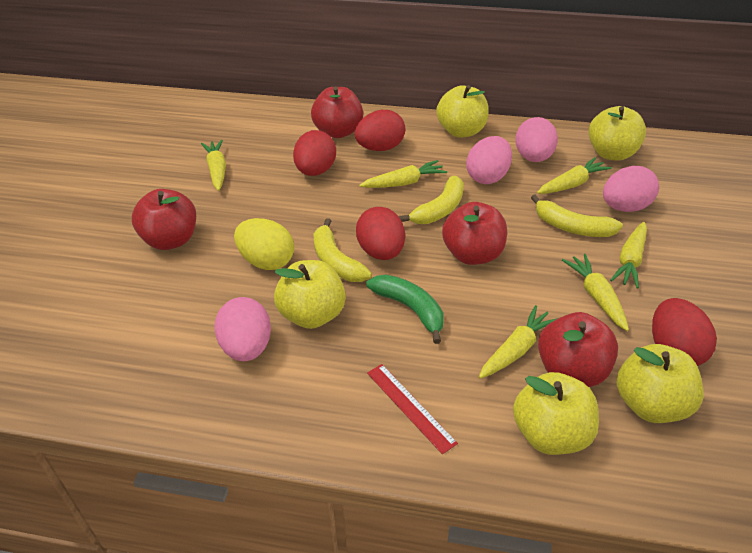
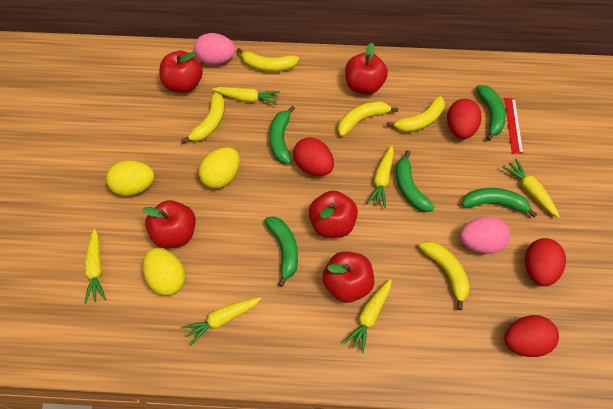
green banana: [366,275,444,344] = 1 -> [264,217,298,287] [269,106,295,164] [396,150,435,212] [462,188,537,217] [476,85,506,141] = 5
pink egg: [215,297,271,361] [466,136,512,184] [515,117,558,162] [603,166,659,212] = 4 -> [194,33,236,65] [460,216,510,254] = 2
red apple: [132,189,196,250] [311,86,363,138] [442,202,507,265] [538,312,618,387] = 4 -> [143,200,196,249] [160,51,203,93] [309,190,358,238] [323,251,374,303] [345,43,388,95] = 5
yellow apple: [274,260,346,329] [436,85,489,137] [513,372,599,455] [589,106,646,160] [617,344,704,423] = 5 -> none = 0
yellow banana: [313,218,372,282] [399,176,464,224] [531,195,623,237] = 3 -> [181,92,225,143] [237,48,299,72] [338,101,398,137] [386,96,445,133] [419,241,470,310] = 5
yellow egg: [234,218,294,270] = 1 -> [106,160,154,196] [143,248,185,296] [199,147,240,189] = 3

